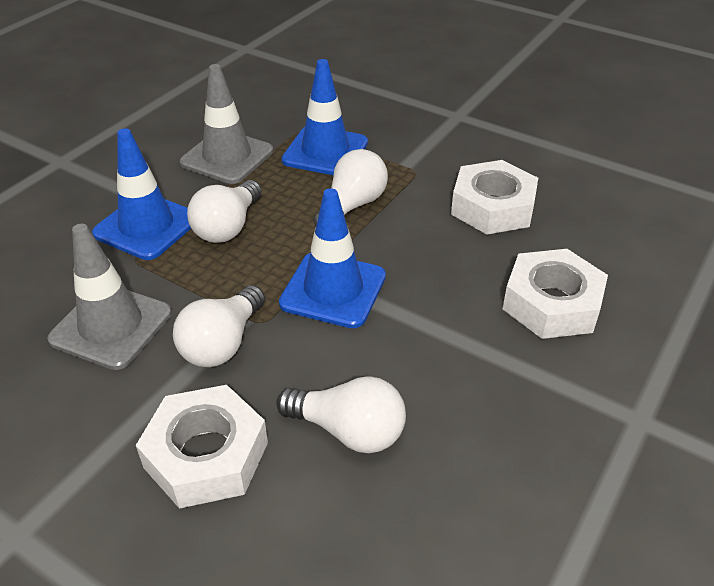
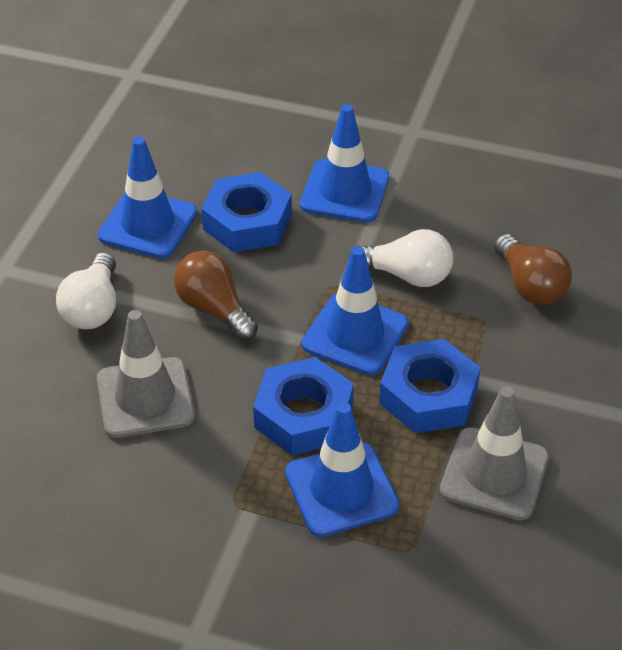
blue nut: none = 0 -> [201,172,292,252] [253,357,354,456] [379,339,481,433] = 3
blue traffic cone: [92,128,191,260] [279,189,386,328] [282,59,368,175] = 3 -> [98,137,197,258] [285,402,400,537] [300,104,389,222] [302,246,408,375] = 4
brown light bulb: none = 0 -> [174,251,258,341] [494,234,572,305] = 2
white light bulb: [173,285,265,367] [187,180,262,243] [276,376,406,453] [313,149,388,227] = 4 -> [56,252,116,329] [348,229,453,287] = 2
white nut: [136,385,268,509] [451,160,538,235] [503,249,608,339] = 3 -> none = 0

